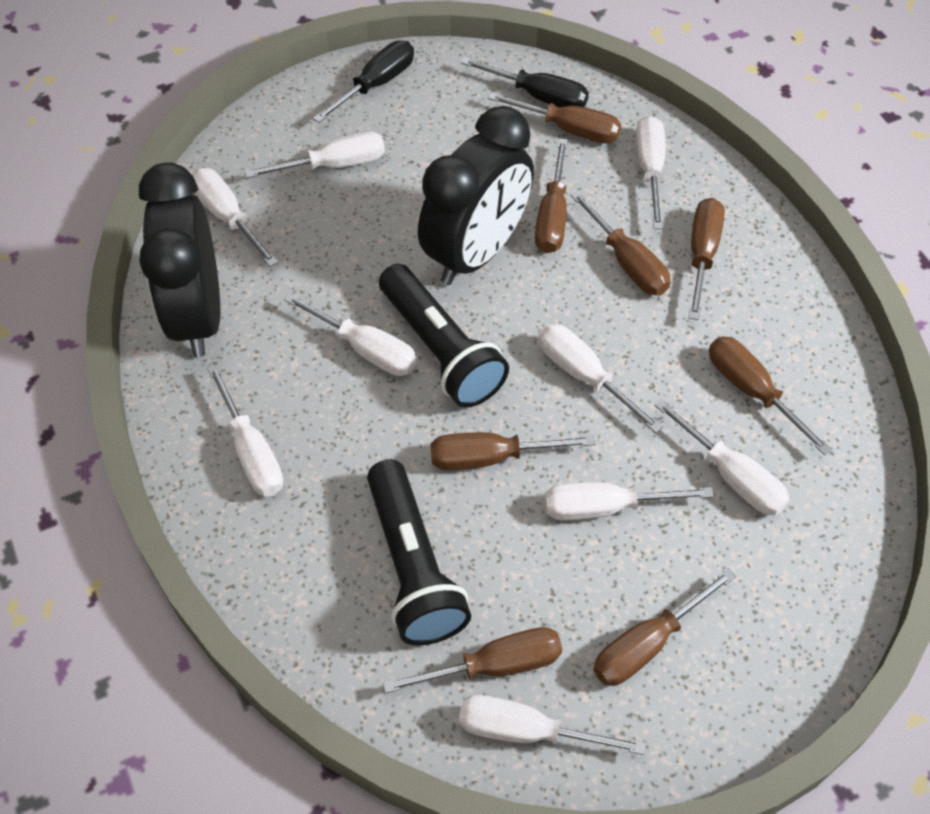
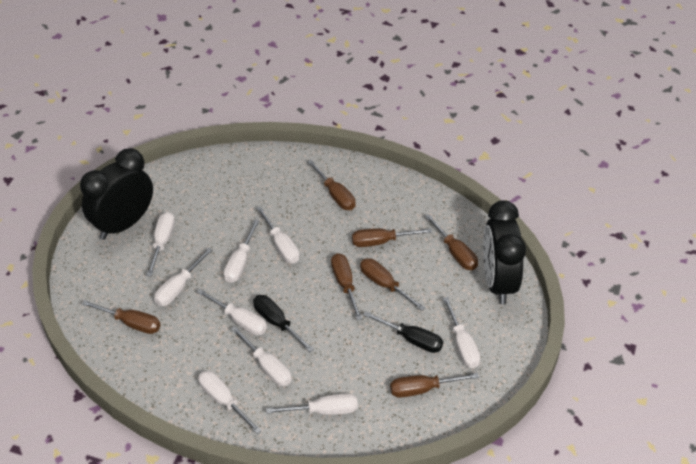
black flashlight: [367,459,471,645] [379,264,509,408] = 2 -> none = 0
brown screwdriver: [383,627,562,693] [430,432,595,470] [487,92,621,143] [535,138,568,253] [570,191,670,295] [593,569,736,686] [689,198,725,320] [709,336,832,455] = 8 -> [82,300,161,334] [307,160,356,210] [331,253,362,321] [352,228,432,247] [360,258,425,311] [390,373,479,398] [425,214,478,270] = 7

